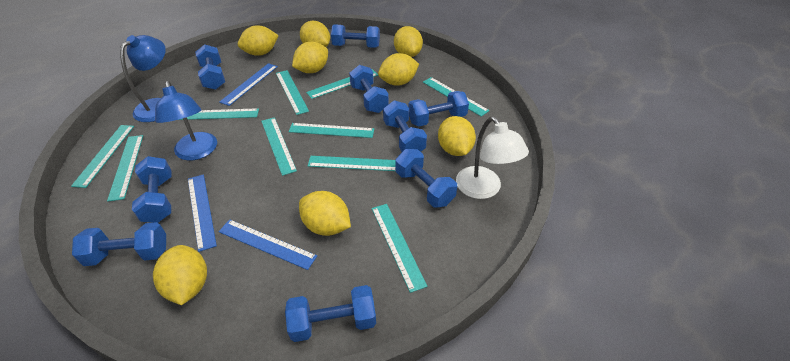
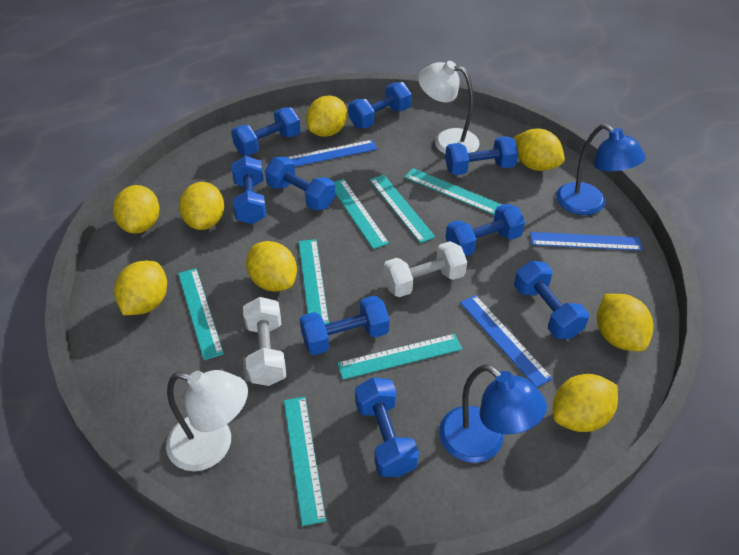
turquoise ruler: [71,125,134,188] [107,135,143,202] [179,108,259,120] [261,117,297,176] [276,70,309,115] [289,123,374,138] [306,69,378,99] [308,156,396,171] [372,204,428,293] [423,77,490,116] = 10 -> [178,268,224,360] [284,397,326,526] [299,239,329,324] [334,179,389,249] [337,334,462,380] [370,175,435,243] [404,168,502,215] = 7
white dumbbell: none = 0 -> [243,297,287,386] [383,241,467,297] = 2
white lamp: [456,117,529,199] = 1 -> [166,370,248,471] [418,61,480,154] = 2

